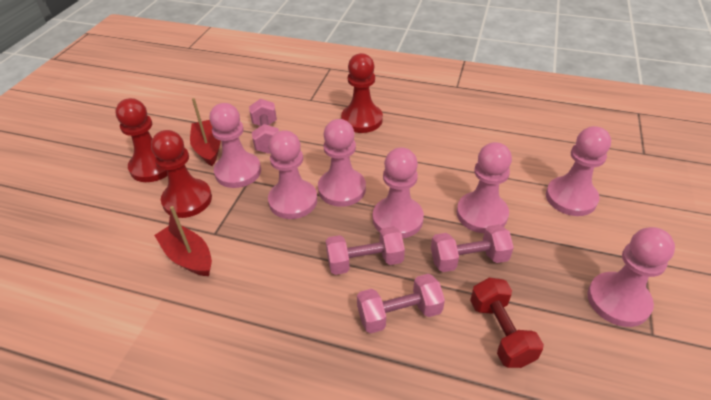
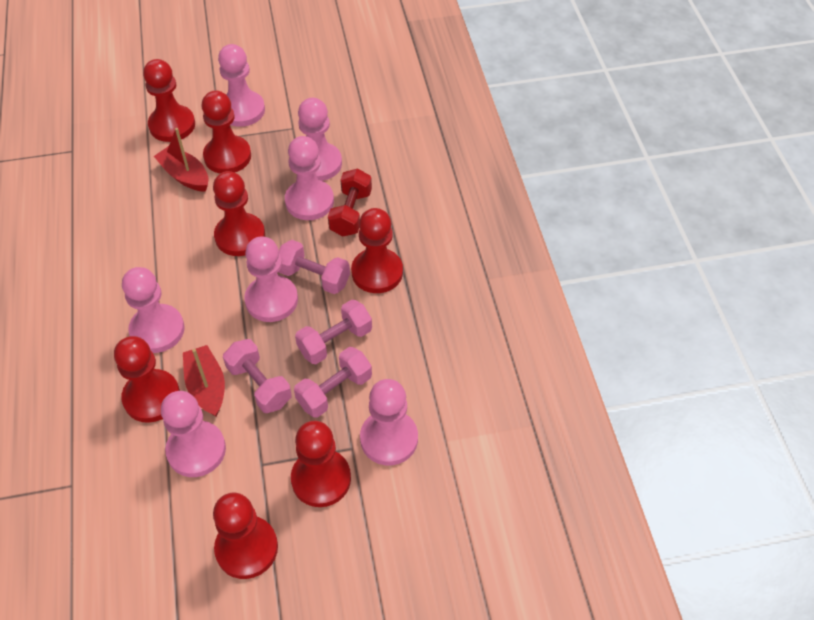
red pawn: [115,98,168,182] [151,130,212,218] [341,53,383,133] = 3 -> [114,336,180,423] [143,59,195,142] [202,91,251,174] [213,171,265,256] [213,493,278,579] [291,421,351,507] [351,208,403,293] = 7

